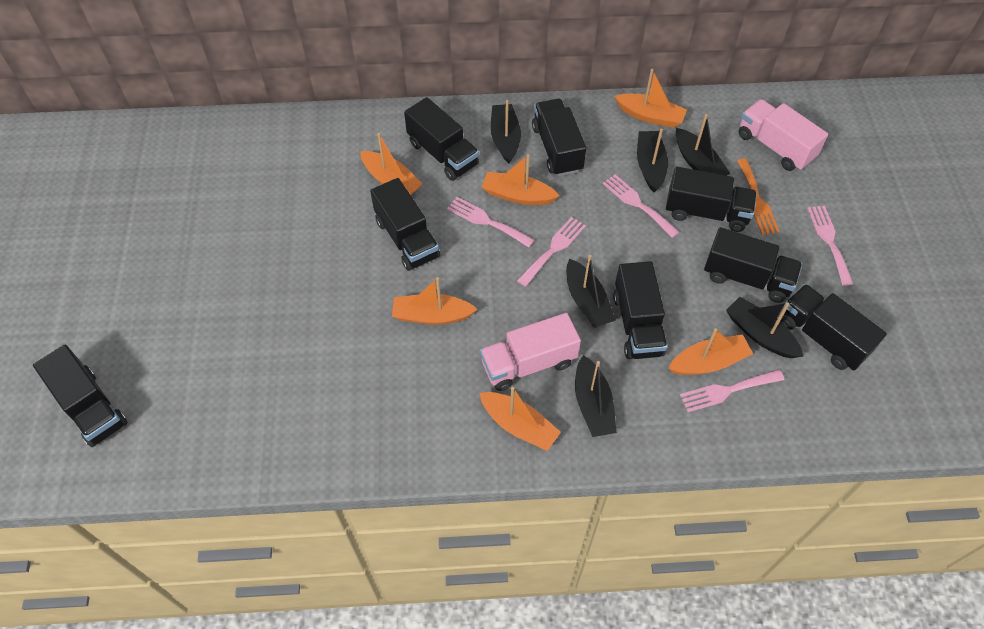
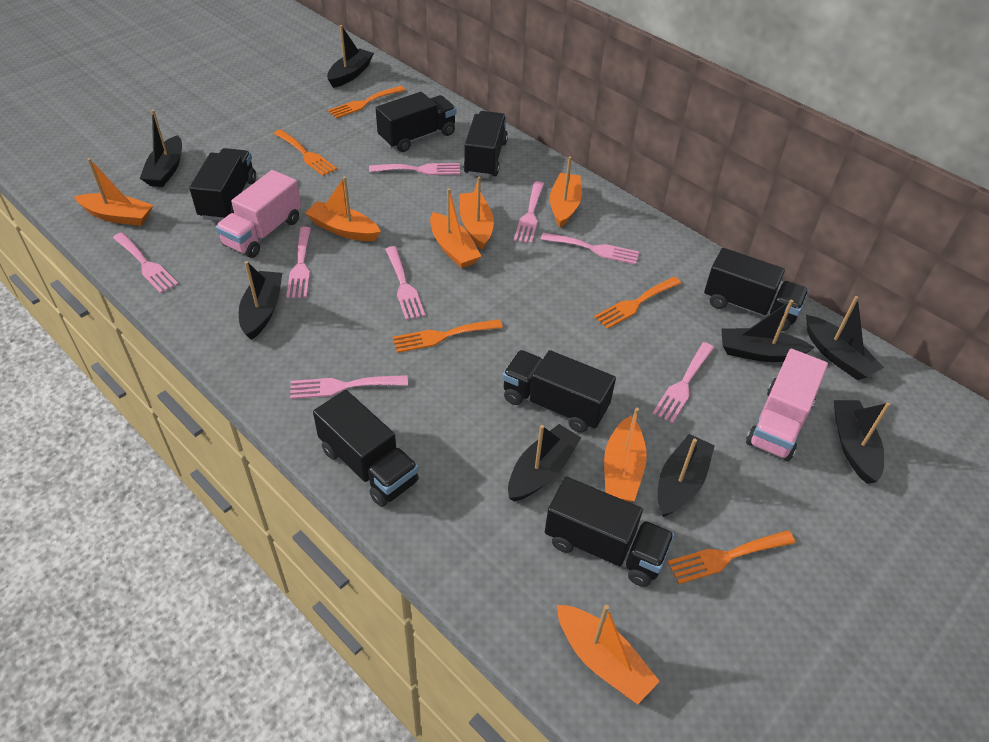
black boat: [491,100,521,164] [566,255,615,328] [575,355,617,437] [637,128,668,192] [676,114,730,176] [726,297,803,358] = 6 -> [140,110,182,187] [239,261,282,340] [327,25,374,88] [508,424,581,502] [658,434,715,517] [721,300,815,362] [806,296,884,380] [834,400,890,484] = 8
black truck: [33,345,128,447] [370,178,440,271] [404,97,479,181] [532,99,586,176] [613,261,668,359] [666,167,757,232] [704,227,802,303] [781,284,887,371] = 8 -> [189,148,256,221] [313,390,419,507] [376,92,456,152] [463,111,508,178] [502,350,616,433] [545,477,674,587] [704,248,809,331] = 7
orange boat: [360,133,423,195] [392,277,477,325] [479,387,561,451] [482,154,559,205] [615,69,687,128] [668,328,753,375] = 6 -> [74,158,153,226] [305,176,381,241] [430,188,481,269] [460,177,494,250] [550,156,582,228] [557,605,660,704] [604,408,647,502] = 7
orange fork: [737,158,779,235] = 1 -> [274,130,337,176] [328,86,405,118] [393,319,503,353] [594,277,682,329] [667,530,796,584] = 5
pink fork: [447,197,534,247] [517,217,586,287] [602,174,679,238] [680,370,784,412] [807,206,853,286] = 5 -> [113,233,178,293] [286,227,311,298] [290,375,408,399] [369,163,460,175] [385,246,426,320] [514,181,544,244] [540,233,639,265] [652,342,714,423] = 8

